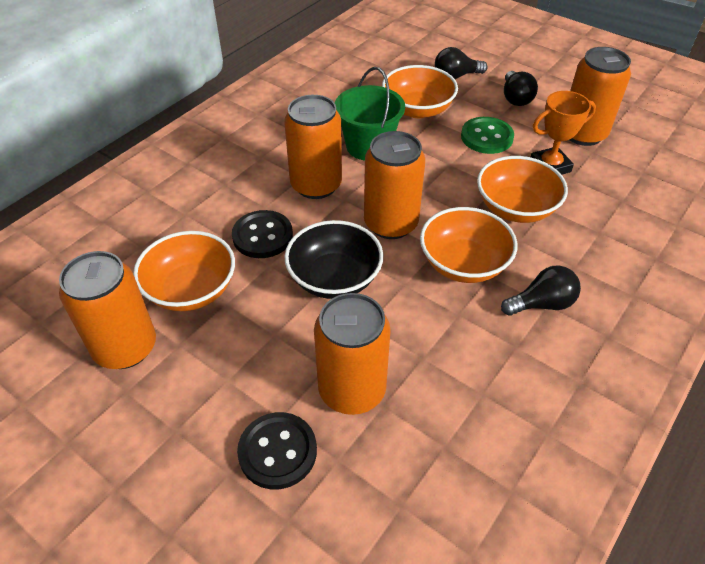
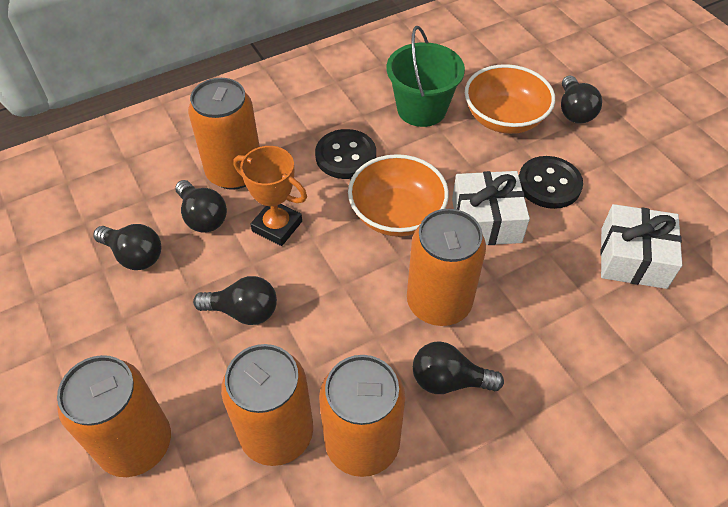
black bowl: [284,220,383,299] = 1 -> none = 0
black light bulb: [435,47,488,79] [501,265,581,316] [504,71,538,106] = 3 -> [93,224,161,270] [175,180,227,233] [193,276,277,325] [413,341,504,394] [561,75,602,124] = 5
green button: [461,117,514,154] = 1 -> none = 0
orange bowl: [133,231,235,311] [382,65,458,118] [420,207,518,283] [477,156,568,223] = 4 -> [348,154,449,237] [465,64,555,134] = 2
white gift: none = 0 -> [452,171,530,245] [601,204,682,289] = 2

